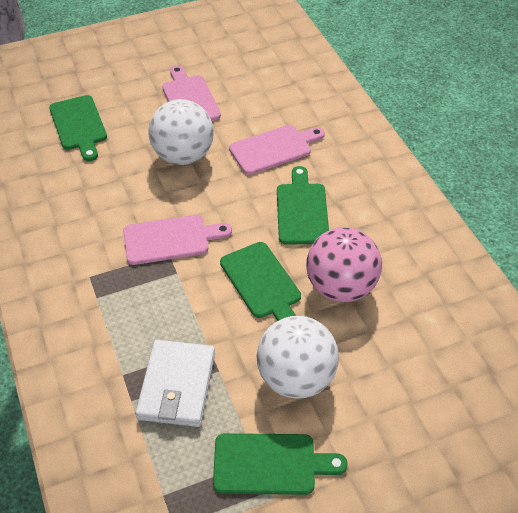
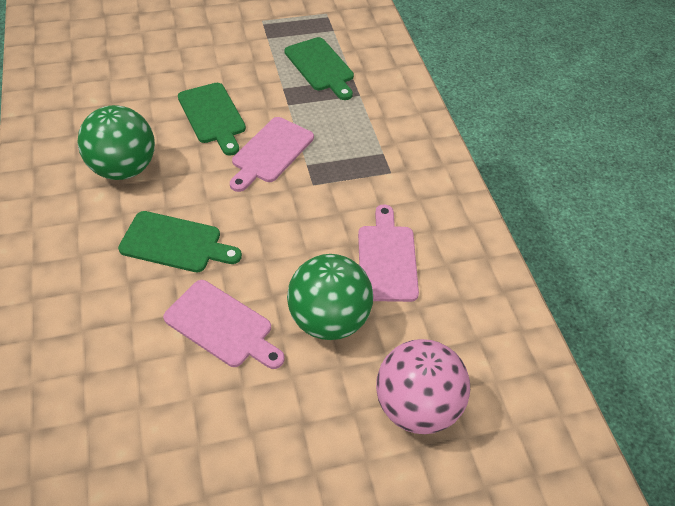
green ball: none = 0 -> [77,105,155,180] [287,254,373,340] = 2
green cutting board: [49,95,107,161] [213,433,348,495] [220,242,301,321] [277,166,329,245] = 4 -> [118,211,242,272] [178,83,246,156] [285,37,354,100] = 3
white ball: [148,99,214,165] [256,316,339,399] = 2 -> none = 0
white wallet: [136,340,215,427] = 1 -> none = 0

